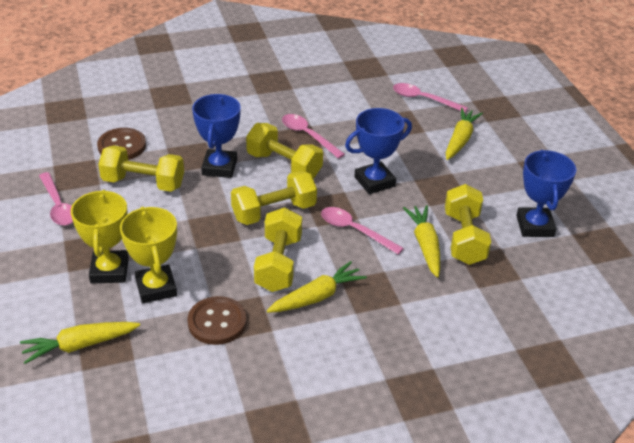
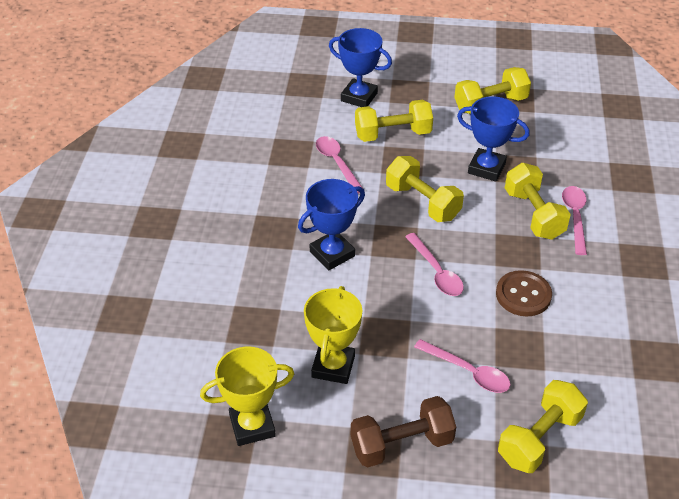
brown button: [97,128,146,160] [188,296,246,345] = 2 -> [496,270,552,316] = 1
brown dumbbell: none = 0 -> [351,396,456,468] = 1
yellow carrot: [20,322,140,364] [267,261,367,313] [403,205,440,278] [446,108,483,160] = 4 -> none = 0

